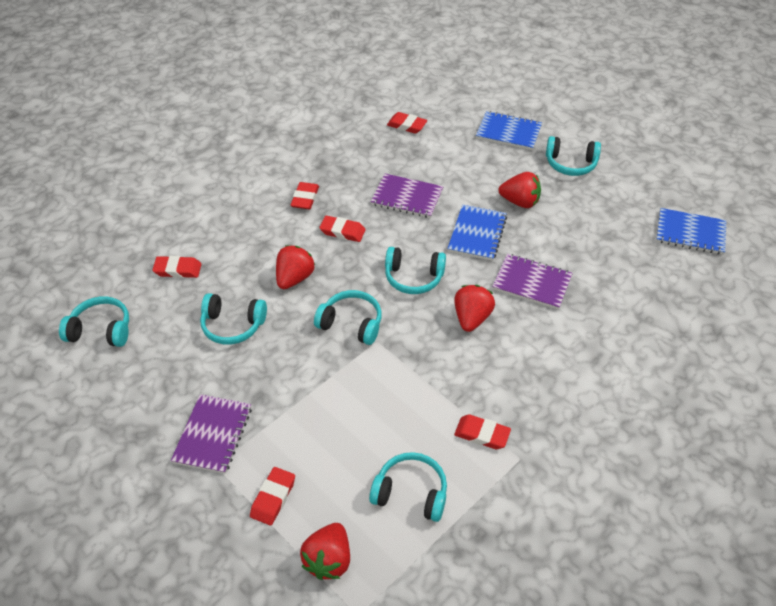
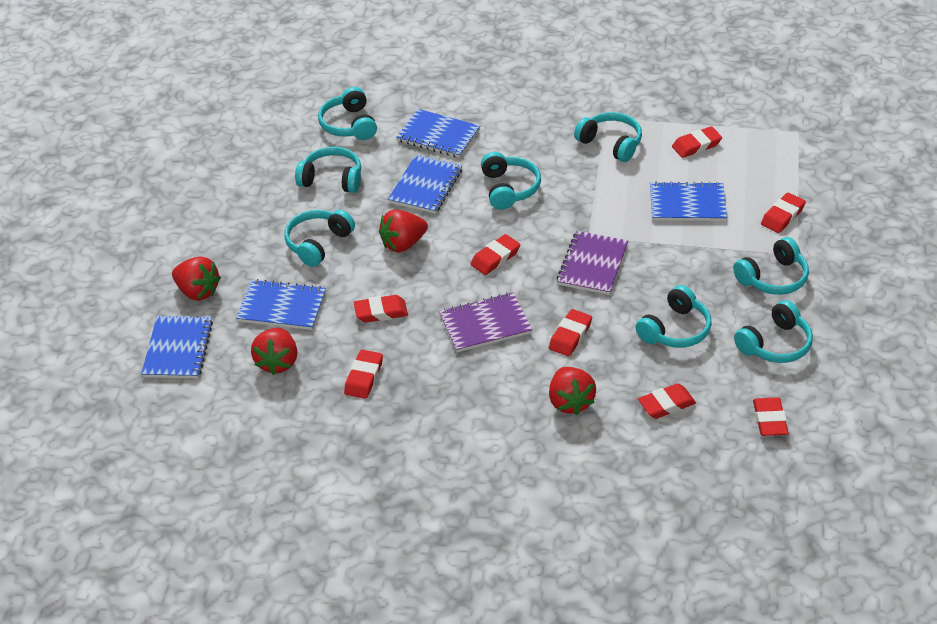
blue notebook: [447,205,507,261] [476,111,542,150] [656,208,726,255] = 3 -> [141,316,213,379] [236,279,326,330] [388,155,462,214] [396,109,480,158] [650,182,727,221] = 5
purple notebook: [171,394,252,474] [371,174,444,218] [492,254,573,310] = 3 -> [439,292,532,352] [557,231,628,295] = 2
red eraser: [152,256,201,278] [250,467,295,526] [290,182,319,209] [319,216,366,242] [387,112,427,134] [454,415,511,449] = 6 -> [344,350,383,399] [354,295,408,323] [470,234,520,275] [549,309,592,356] [638,383,696,419] [672,126,722,158] [753,397,788,436] [761,193,806,233] = 8
turquoise headphones: [59,296,129,347] [200,293,267,345] [314,290,382,345] [369,452,447,522] [385,247,446,294] [546,136,601,176] = 6 -> [284,210,355,267] [295,147,361,193] [318,87,377,140] [481,152,541,210] [574,112,642,162] [636,285,712,348] [733,237,809,295] [734,300,813,363] = 8

